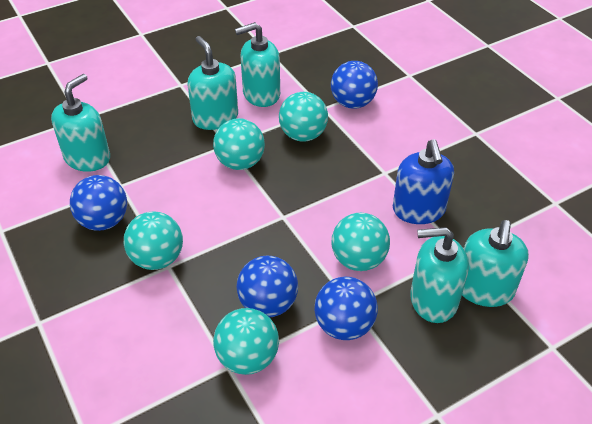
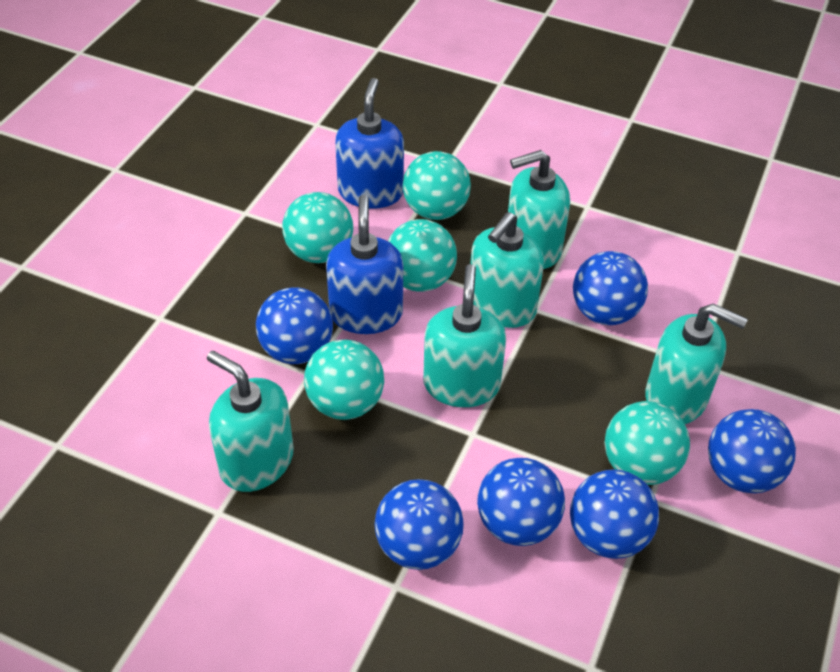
blue ball: [70,175,127,231] [236,256,298,318] [314,277,378,340] [331,61,378,109] = 4 -> [256,287,333,364] [375,479,464,570] [477,458,565,546] [570,469,659,559] [573,251,648,325] [708,409,796,493] = 6
blue soap dispenser: [393,139,454,224] = 1 -> [326,195,403,334] [335,78,404,209] = 2

